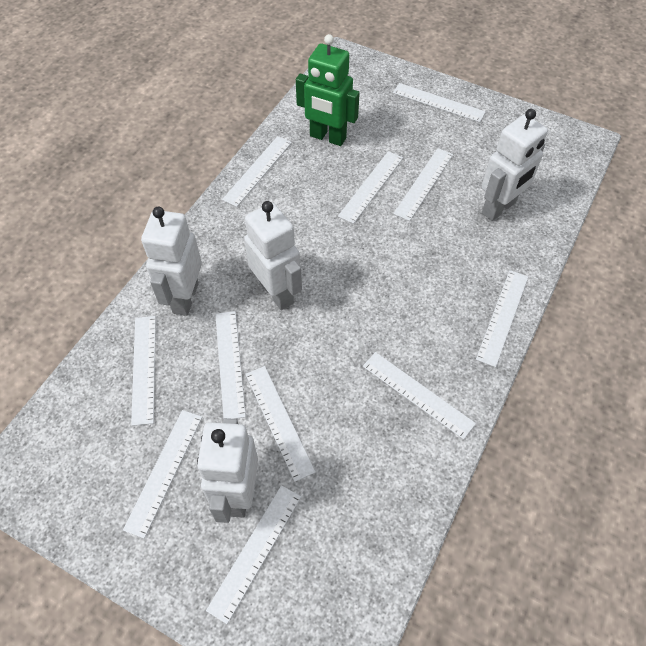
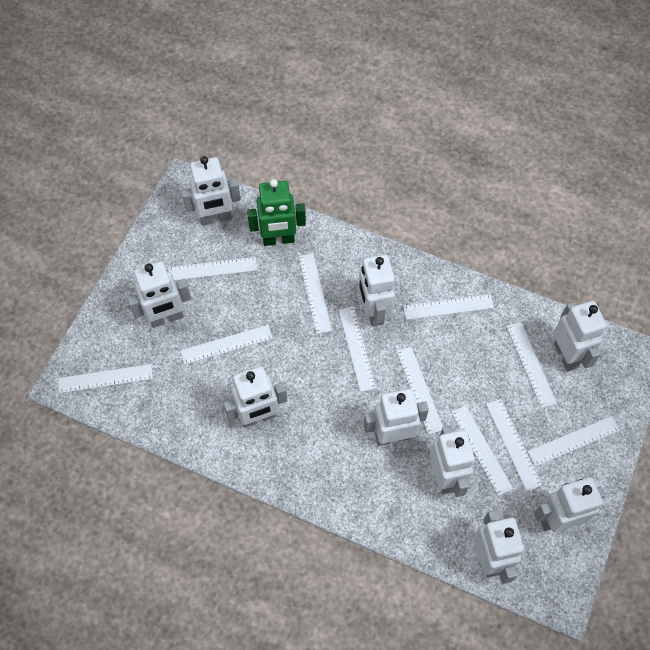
white robot: [141,206,202,316] [197,418,258,523] [244,201,302,310] [482,109,548,221] = 4 -> [128,261,191,328] [181,156,241,226] [224,366,287,428] [359,255,395,326] [364,389,429,446] [430,426,475,497] [474,510,524,584] [534,477,605,532] [553,301,607,372] = 9

